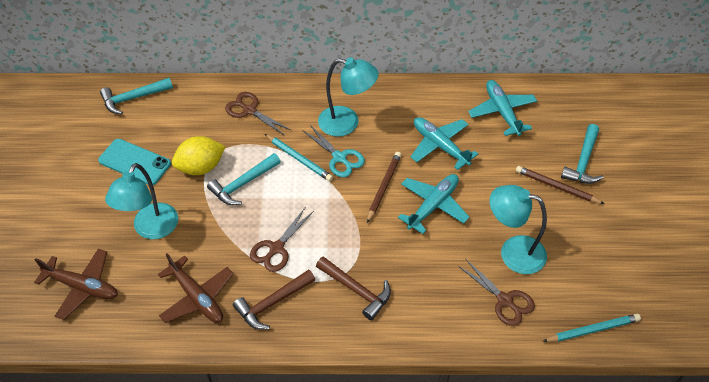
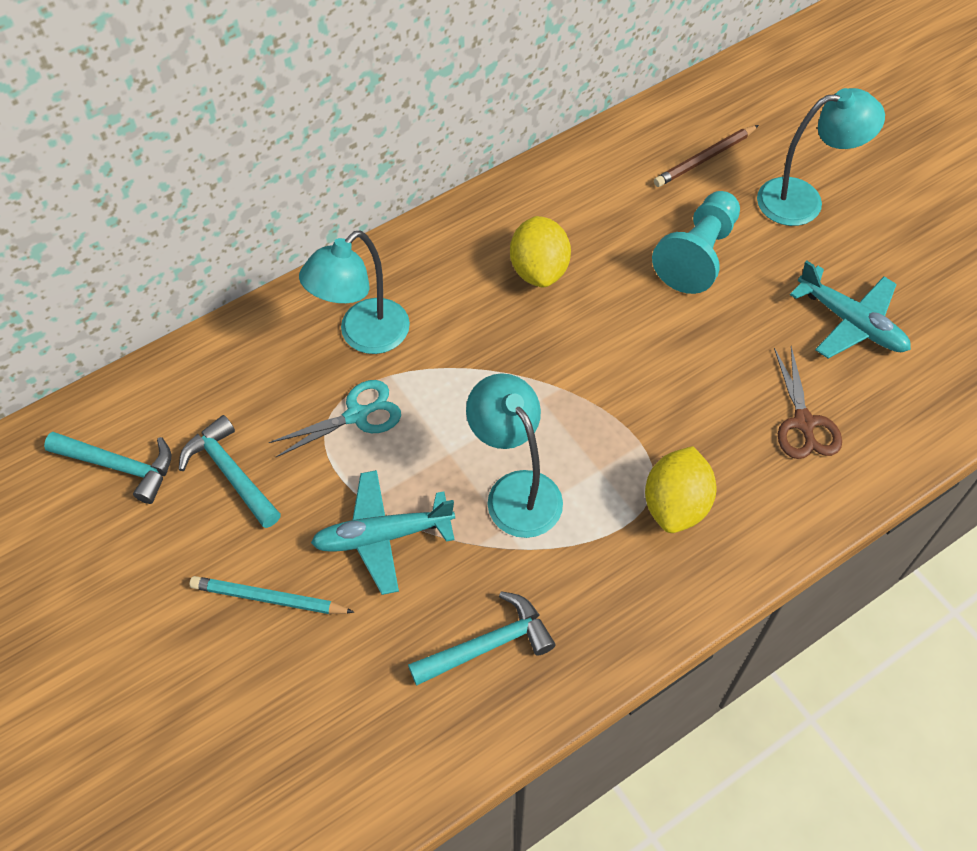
brown hammer: [233,269,315,330] [316,256,391,320] = 2 -> none = 0
brown pencil: [367,152,401,223] [516,166,605,204] = 2 -> [654,125,759,187] = 1
brown plane: [34,249,118,320] [158,253,233,323] = 2 -> none = 0
brown scissors: [225,92,291,136] [250,206,314,272] [458,259,535,326] = 3 -> [774,346,842,459] = 1
turquoise pawn: none = 0 -> [652,191,740,294] = 1
turquoise pencil: [265,134,333,181] [543,314,641,342] = 2 -> [190,576,355,614] = 1
turquoise phone: [98,139,171,185] = 1 -> none = 0
turquoise plane: [398,174,469,234] [410,117,478,170] [468,80,537,136] = 3 -> [311,470,455,595] [790,260,911,359] = 2
yellow lemon: [172,136,226,175] = 1 -> [510,216,571,287] [645,446,716,533] = 2

